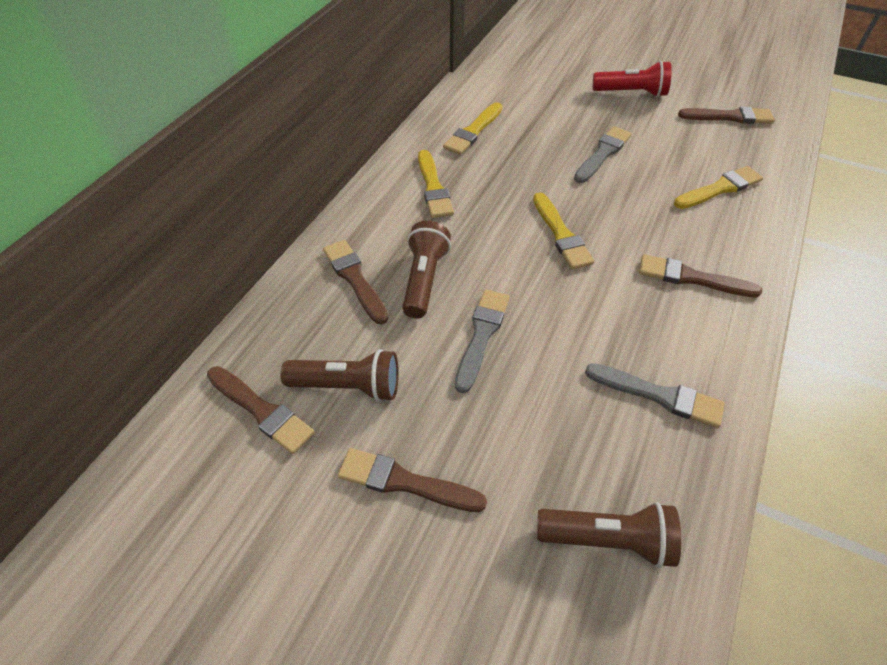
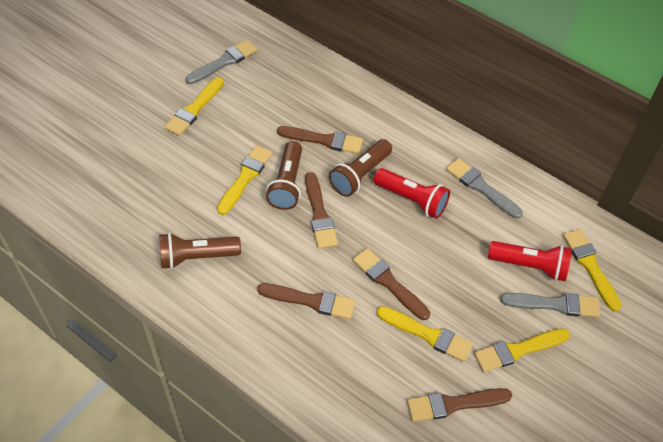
red flashlight: [593,61,672,97] = 1 -> [373,168,450,219] [488,241,572,281] = 2
yellow brush: [418,150,454,218] [443,102,502,155] [533,192,594,269] [674,166,763,209] = 4 -> [165,77,224,136] [217,145,272,215] [376,306,473,362] [474,329,570,372] [563,229,622,312] = 5

